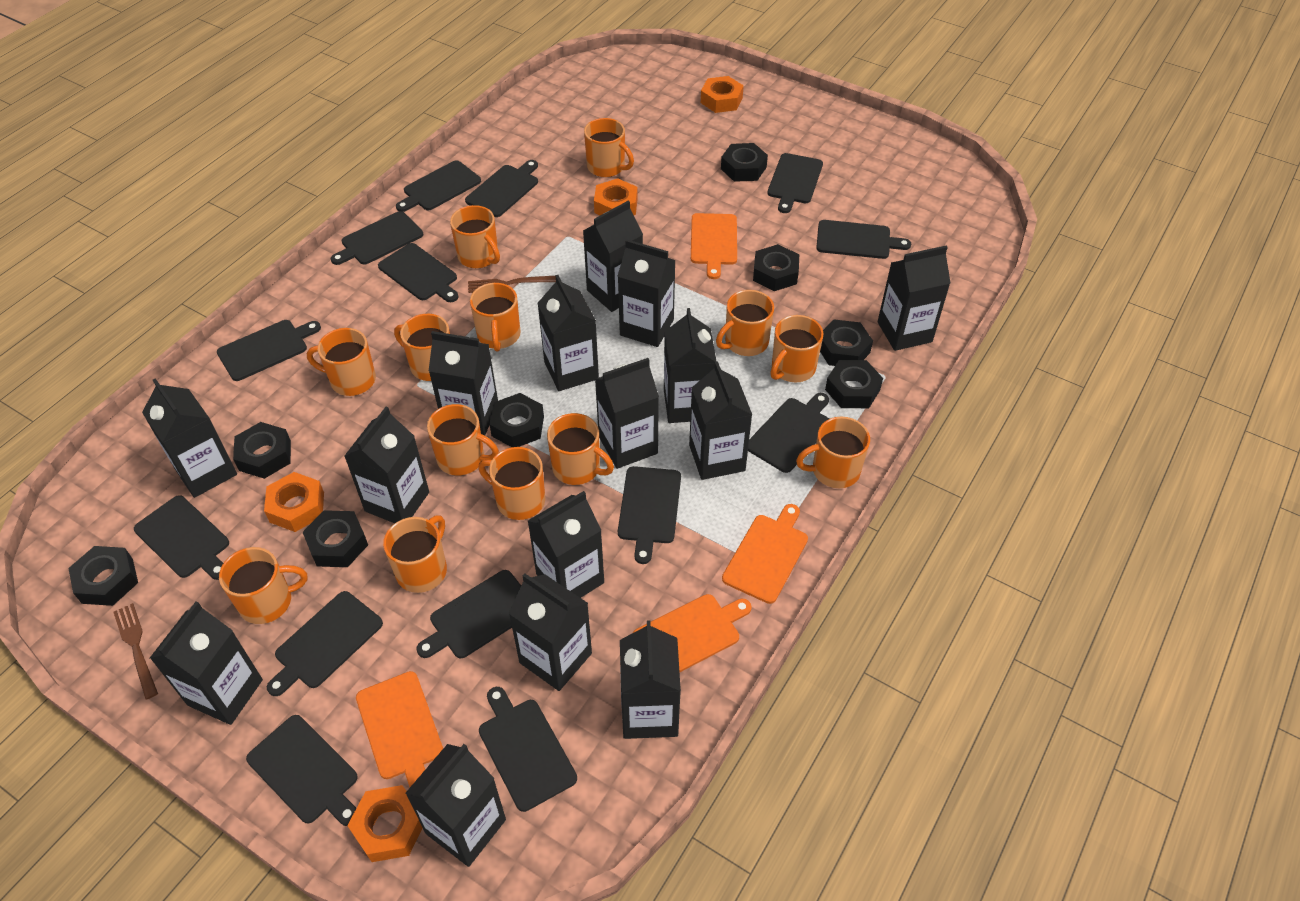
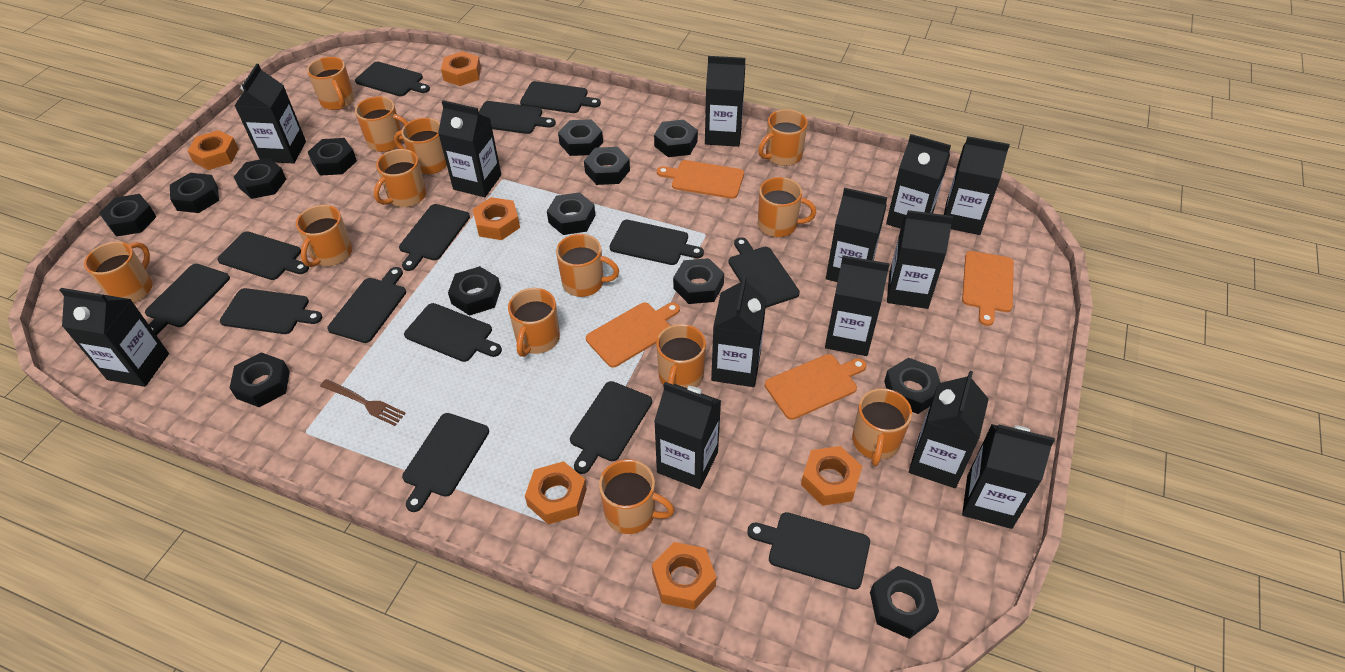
black carton: [142,378,237,498] [150,602,263,725] [344,407,429,523] [405,744,506,867] [429,331,498,436] [509,573,592,691] [528,491,604,598] [537,275,599,391] [583,201,643,312] [595,358,659,469] [618,239,676,347] [620,620,681,739] [664,308,717,423] [689,361,752,480] [878,246,951,351] = 15 -> [60,288,169,387] [235,64,306,163] [438,100,501,197] [654,382,721,489] [705,56,745,147] [711,275,766,387] [825,255,890,356] [826,188,888,282] [886,134,951,229] [887,210,953,309] [909,371,989,488] [944,136,1010,235] [962,424,1055,529] = 13
black nut: [68,546,138,606] [233,422,291,479] [303,510,368,567] [489,393,544,447] [721,143,768,182] [753,244,799,291] [820,320,873,366] [825,360,883,408] = 8 -> [99,194,157,237] [170,173,219,213] [230,352,290,407] [234,158,286,199] [308,138,357,176] [448,266,501,315] [547,192,595,235] [558,119,603,156] [584,147,630,185] [654,120,698,157] [673,258,724,304] [870,566,939,639] [884,358,941,414] = 13
brown fork: [114,603,158,699] [468,276,556,293] = 2 -> [320,379,406,426] = 1
orange nut: [264,472,324,532] [347,785,422,862] [594,178,638,215] [701,76,744,113] = 4 -> [188,130,239,170] [441,51,481,86] [472,197,520,240] [525,461,587,524] [652,542,717,610] [801,446,862,506] = 6

